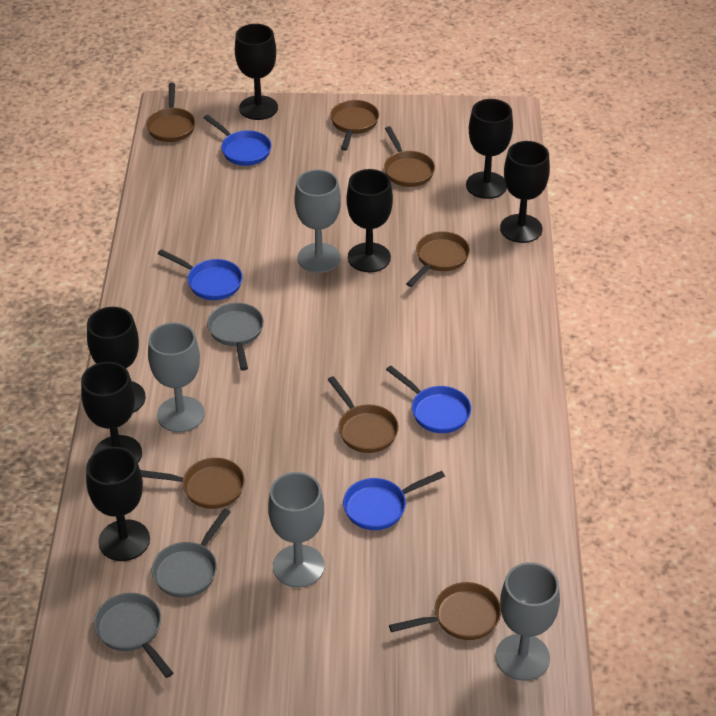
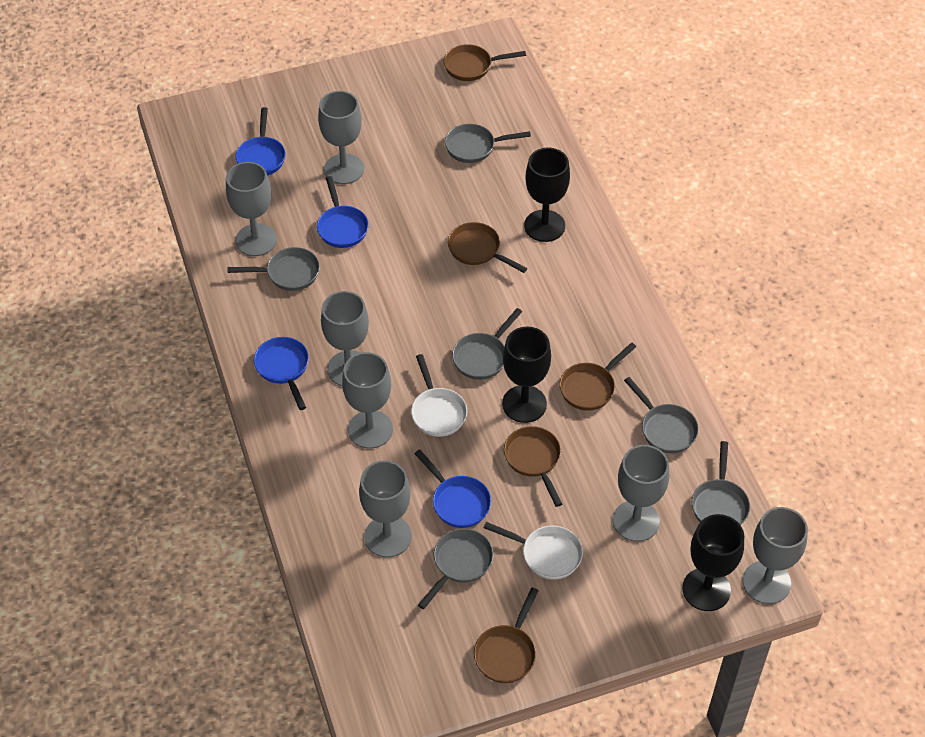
black goblet: [81,362,142,463] [86,447,150,561] [87,307,146,413] [235,24,278,120] [346,169,393,272] [466,99,513,199] [500,141,550,243] = 7 -> [502,327,551,423] [524,148,570,242] [682,514,744,611] = 3
brown pan: [140,458,245,509] [146,83,196,142] [327,376,399,453] [330,100,379,151] [384,126,435,187] [389,582,501,640] [406,231,470,287] = 7 -> [444,44,526,81] [448,222,527,273] [474,588,538,683] [504,426,562,507] [560,343,636,411] = 5
grey goblet: [148,323,205,432] [268,472,325,587] [294,170,341,273] [495,562,560,681] = 4 -> [226,162,277,256] [318,91,364,184] [321,291,369,386] [342,352,393,449] [359,460,412,558] [613,445,669,542] [743,507,808,604] = 7
grey pan: [94,593,173,678] [152,508,231,598] [207,303,264,371] = 3 -> [228,247,320,291] [418,528,493,609] [445,124,531,163] [452,308,522,380] [624,377,699,453] [692,441,750,525] = 6
white pan: none = 0 -> [411,354,467,437] [484,522,583,580] = 2

